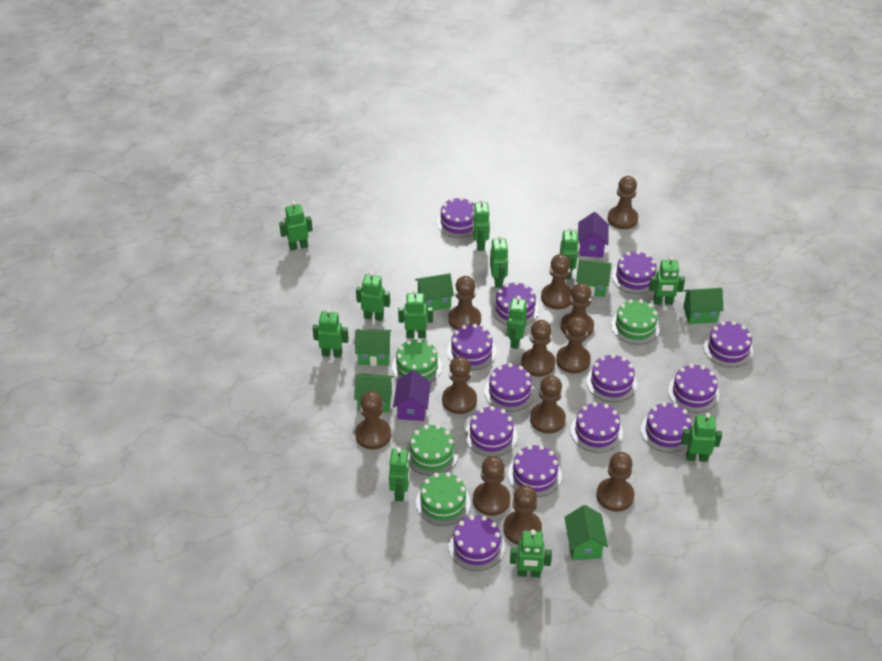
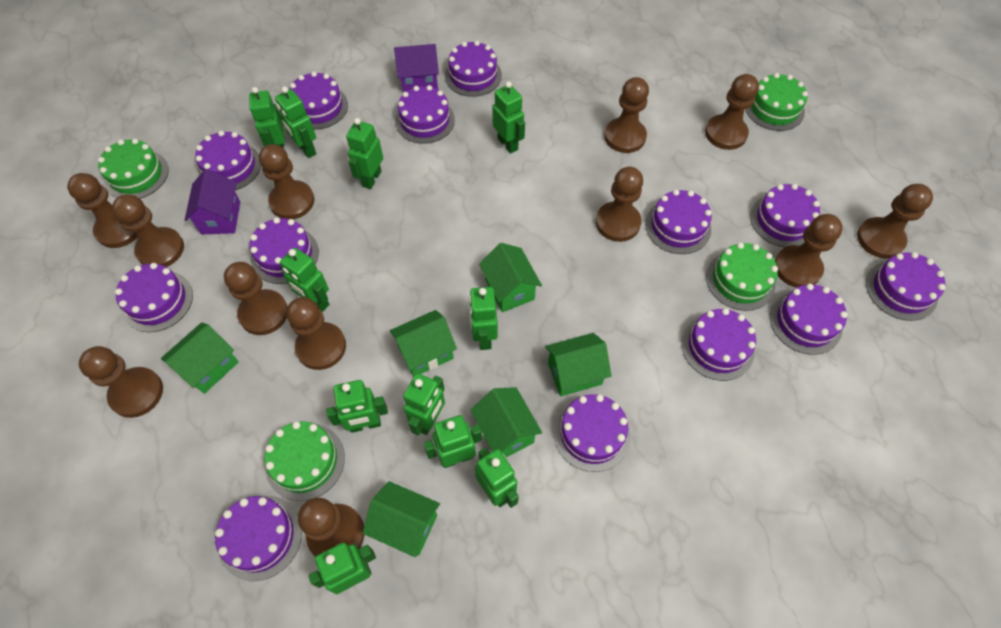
green robot: [279,201,313,251] [312,308,349,358] [356,271,390,321] [389,448,410,501] [398,290,433,338] [473,199,490,251] [490,235,508,288] [507,296,527,349] [510,529,552,578] [560,227,579,279] [649,256,685,305] [681,413,722,462] = 12 -> [249,87,285,149] [275,86,316,158] [280,248,329,312] [308,543,376,594] [326,380,388,433] [346,118,383,189] [403,373,445,436] [424,415,482,468] [469,287,498,350] [475,447,519,508] [492,81,525,153] = 11

